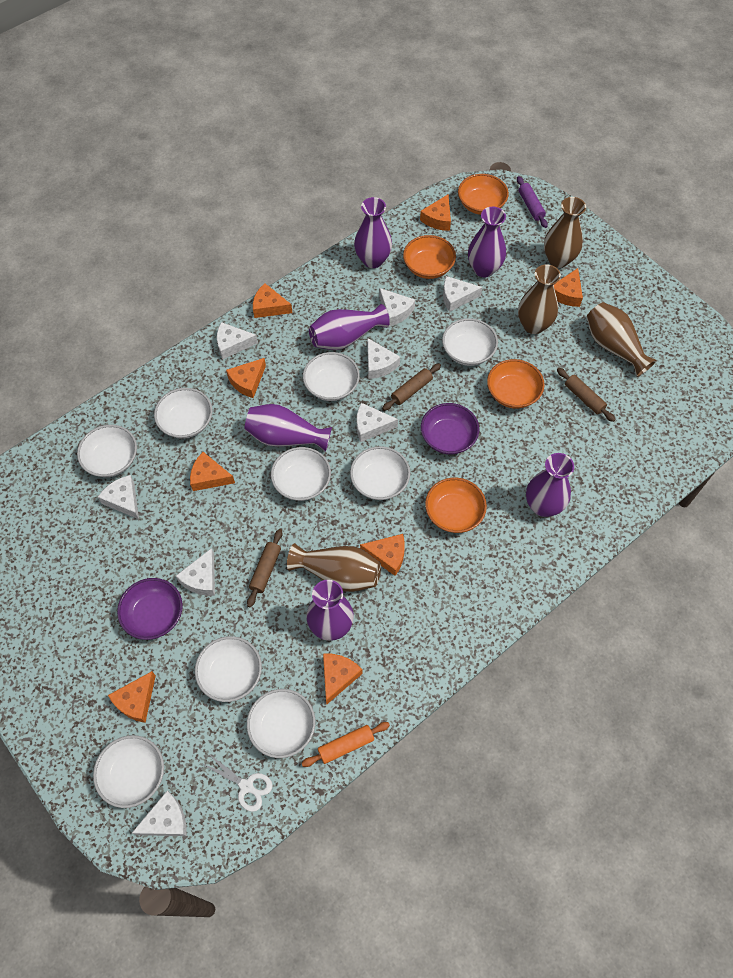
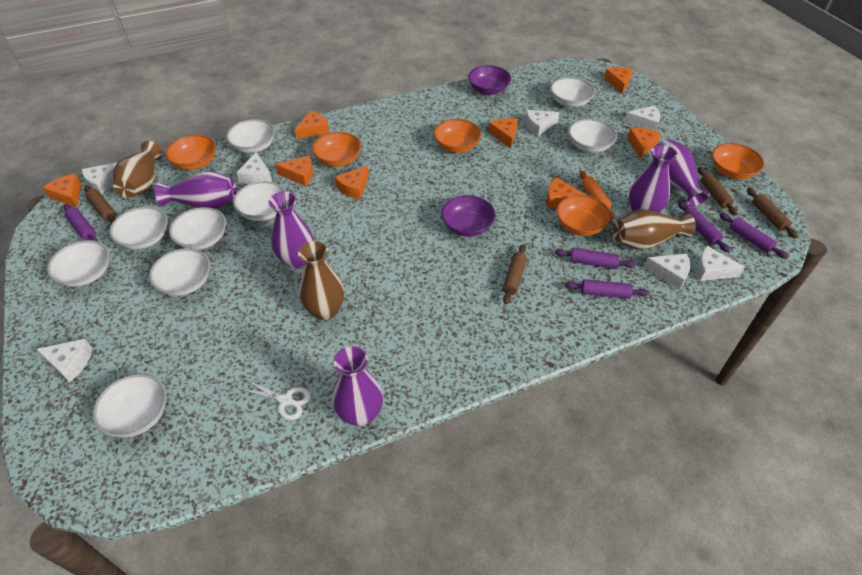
brown rolling pin: [247,529,283,607] [382,363,441,411] [557,368,616,422] = 3 -> [84,185,116,224] [503,244,527,304] [698,167,738,216] [747,188,798,238] = 4
brown vase: [287,543,381,592] [518,264,561,334] [544,197,586,268] [587,302,657,377] = 4 -> [112,141,163,198] [298,241,344,320] [613,209,696,250] = 3
orange bowl: [403,235,456,279] [425,478,487,533] [458,174,509,215] [487,359,545,409] = 4 -> [165,134,216,170] [312,132,361,167] [433,119,481,153] [556,195,612,236] [712,143,764,179] = 5
purple rolling pin: [517,176,548,228] = 1 -> [64,204,98,241] [555,248,635,269] [565,279,649,299] [678,201,730,252] [719,213,788,259] = 5
purple vase: [244,404,332,452] [307,580,354,641] [309,304,390,350] [354,197,392,268] [468,207,506,277] [526,453,574,517] = 6 -> [155,171,237,209] [268,191,314,269] [332,346,383,426] [629,145,678,212] [657,139,710,207] = 5
white cheese: [98,475,139,519] [132,791,187,836] [176,548,215,596] [217,322,258,359] [357,403,398,442] [367,338,400,379] [379,288,415,326] [443,276,482,312] = 8 -> [36,339,92,382] [82,162,118,194] [236,152,272,184] [525,110,559,136] [624,105,660,131] [644,254,690,290] [696,246,745,281] = 7

